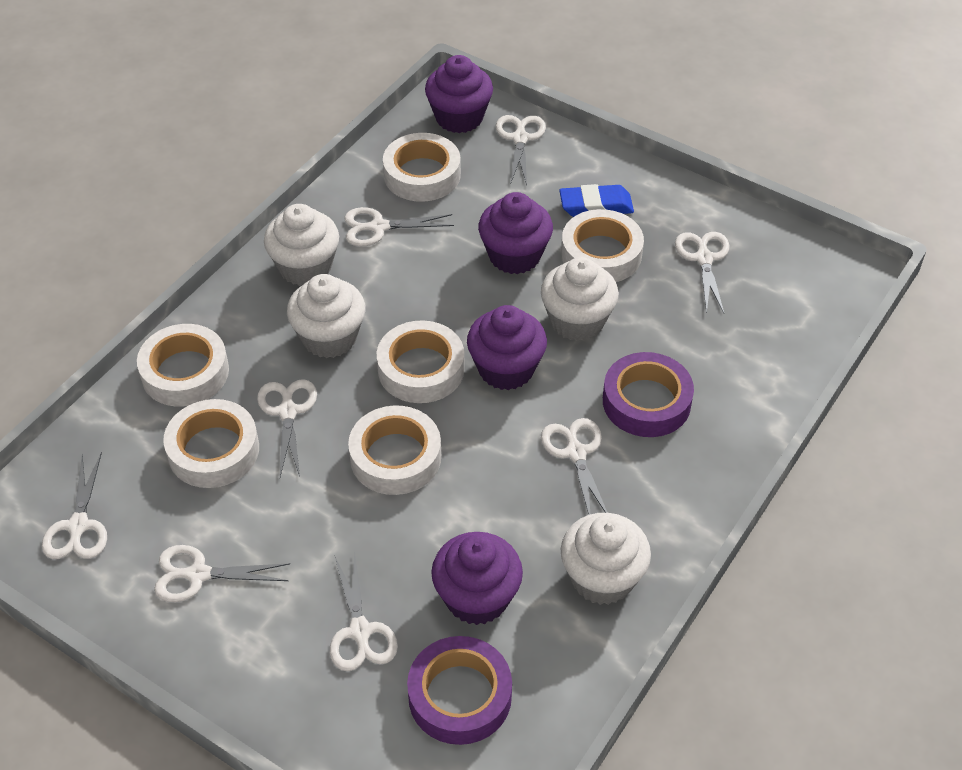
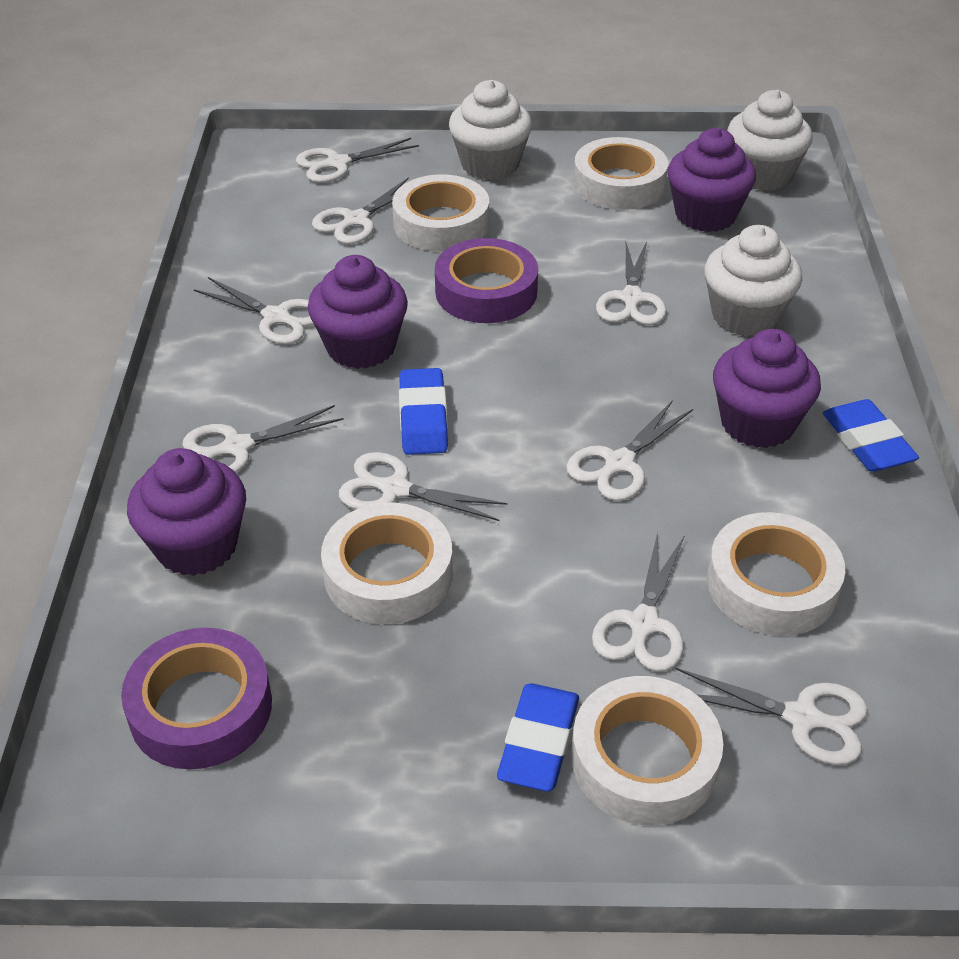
blue eraser: [559,184,634,217] = 1 -> [399,368,448,455] [497,683,579,792] [823,399,919,472] = 3
white cupcake: [264,204,339,286] [287,274,365,358] [541,257,619,341] [561,513,651,605] = 4 -> [449,80,532,180] [704,225,802,337] [727,90,813,191] = 3
white scissors: [42,452,107,559] [154,545,290,602] [257,379,317,477] [330,550,398,671] [344,207,454,247] [495,115,546,185] [541,418,608,515] [675,232,729,314] = 8 -> [182,405,344,473] [194,277,314,344] [296,138,419,183] [312,177,409,244] [339,452,507,521] [566,400,693,501] [592,532,685,672] [596,241,667,325] [675,668,868,765] = 9
white tape: [137,324,229,407] [163,399,259,488] [348,406,441,495] [377,320,465,403] [383,133,461,202] [561,209,644,282] = 6 -> [321,503,453,624] [392,174,489,252] [571,676,723,825] [573,137,668,210] [707,512,845,636] = 5

